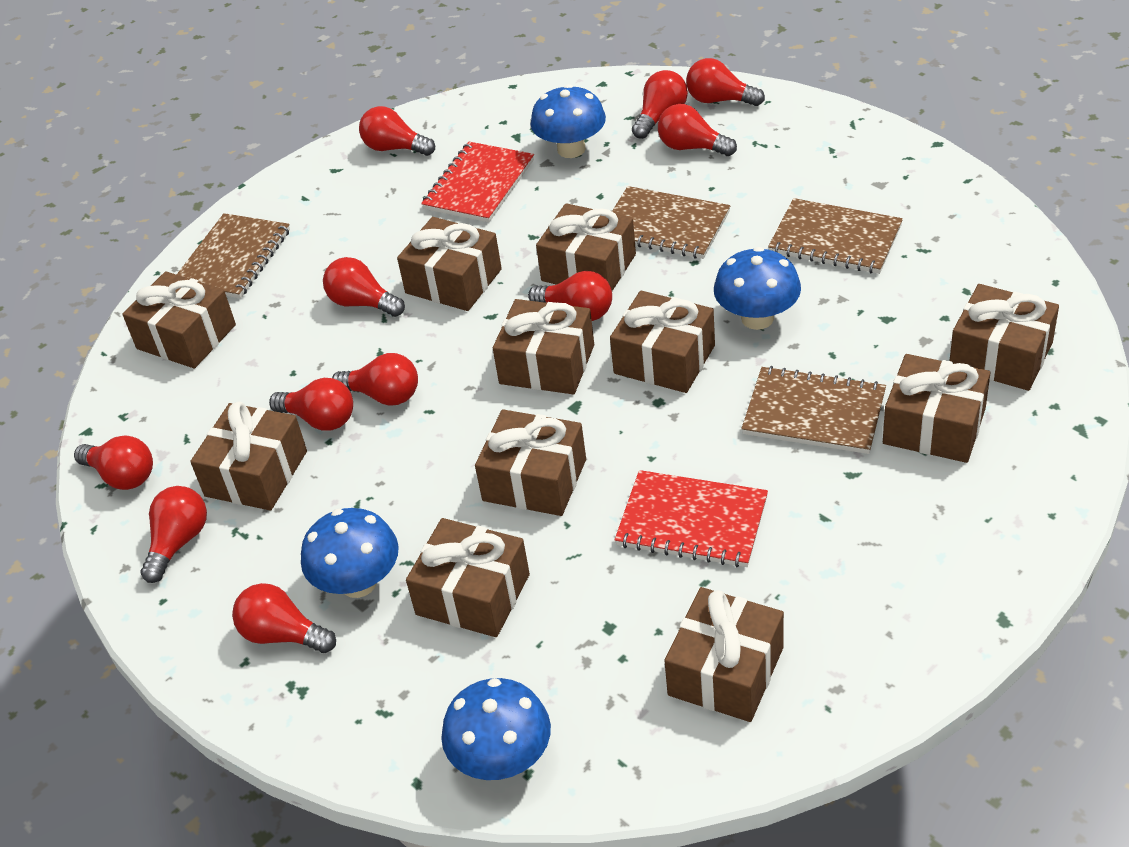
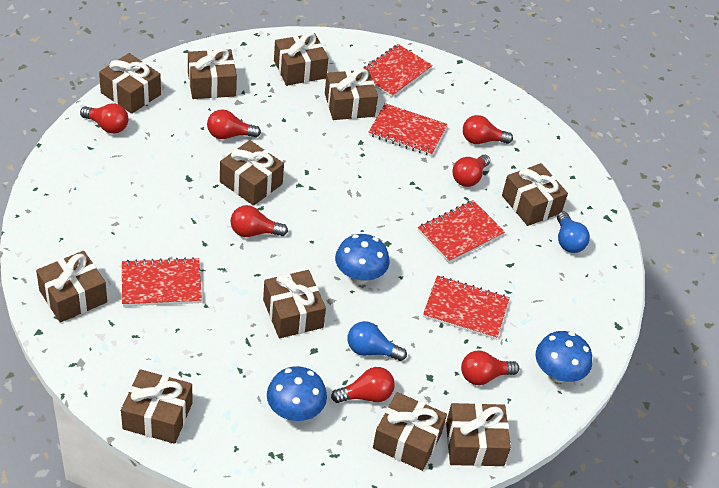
blue light bulb: none = 0 -> [348,321,407,361] [557,212,590,253] = 2
blue mushroom: [301,508,399,598] [441,678,551,780] [531,84,606,158] [714,247,801,330] = 4 -> [267,366,327,421] [335,234,390,284] [536,331,592,383] = 3
brown notebook: [177,213,290,299] [612,186,730,259] [741,366,886,454] [768,198,903,274] = 4 -> none = 0
red light bulb: [74,435,153,490] [140,486,207,583] [232,583,336,653] [269,378,353,431] [323,257,405,317] [332,353,418,406] [359,106,435,156] [528,271,612,321] [632,70,688,139] [658,104,737,156] [686,58,765,106] = 11 -> [80,103,128,134] [207,109,261,139] [230,205,288,237] [331,367,395,403] [453,155,490,187] [461,350,519,385] [463,115,513,144] = 7
red notebook: [421,142,534,222] [614,470,768,567] = 2 -> [122,257,202,306] [363,44,433,97] [369,103,447,156] [418,200,505,263] [423,276,510,340] = 5

